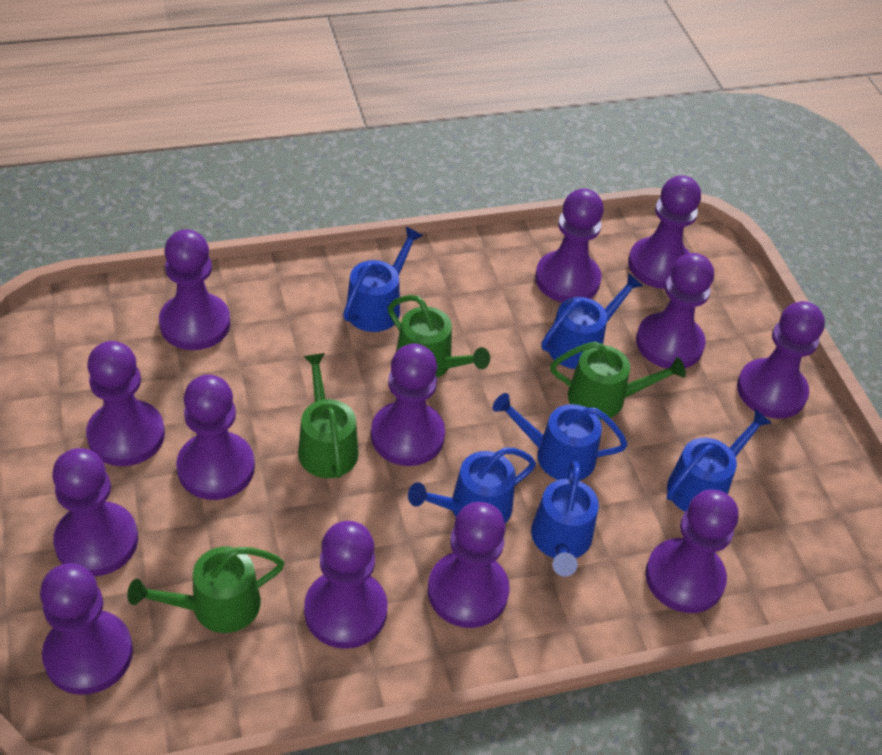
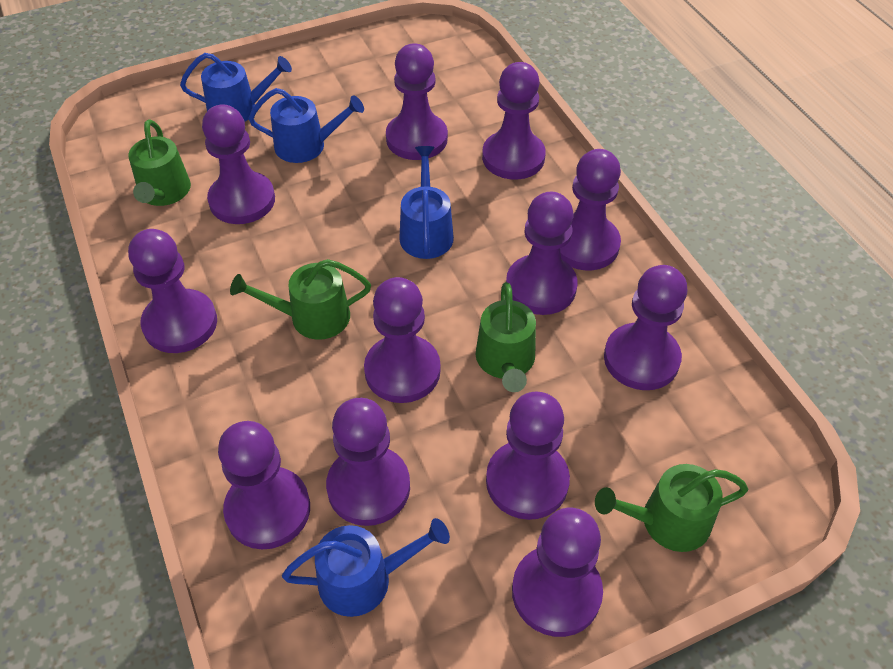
blue watering can: [343,227,423,332] [408,447,536,523] [493,393,628,481] [531,461,599,577] [541,273,643,369] [667,409,772,512] = 6 -> [180,53,292,122] [248,88,364,163] [282,518,450,617] [399,146,454,259] = 4
purple pawn: [40,563,133,695] [52,448,138,577] [86,341,165,466] [159,229,230,350] [176,375,255,500] [304,521,388,649] [371,344,445,466] [428,502,510,628] [535,189,604,302] [628,175,701,289] [636,253,714,368] [645,490,738,613] [737,301,825,419] = 13 -> [128,229,217,353] [202,104,275,224] [218,421,310,549] [326,398,410,526] [364,277,441,403] [386,43,448,160] [482,62,546,180] [486,392,570,520] [506,192,578,315] [512,508,603,637] [560,149,621,270] [604,265,687,390] = 12

